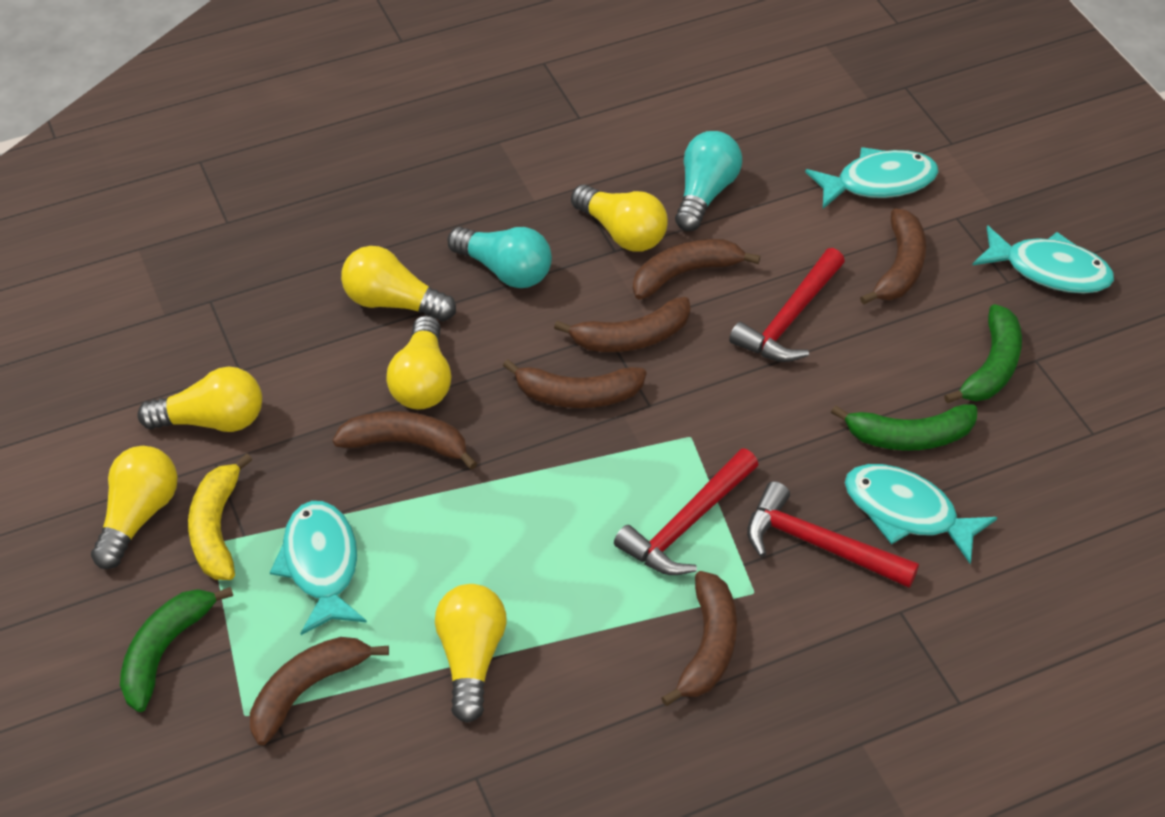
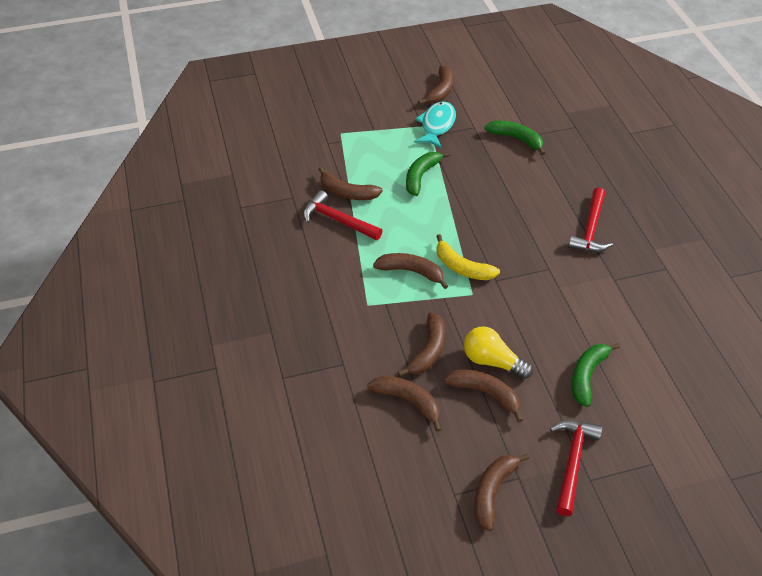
turquoise fish: [270,501,367,635] [805,147,939,209] [845,464,997,564] [973,225,1114,294] = 4 -> [414,102,456,149] = 1
turquoise light bulb: [447,227,552,288] [675,131,742,231] = 2 -> none = 0
yellow light bulb: [91,446,178,569] [138,367,262,432] [341,246,456,321] [386,315,451,410] [435,584,507,723] [571,185,668,252] = 6 -> [464,326,533,379] = 1

